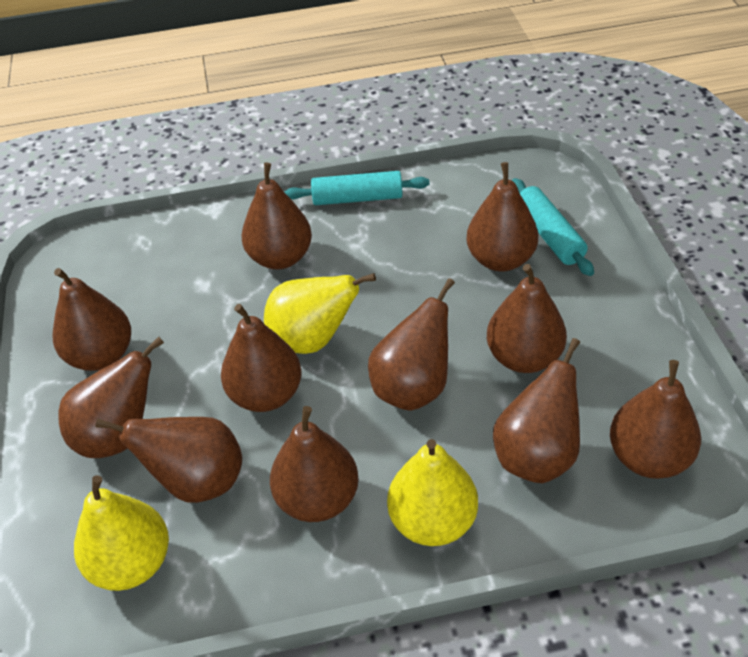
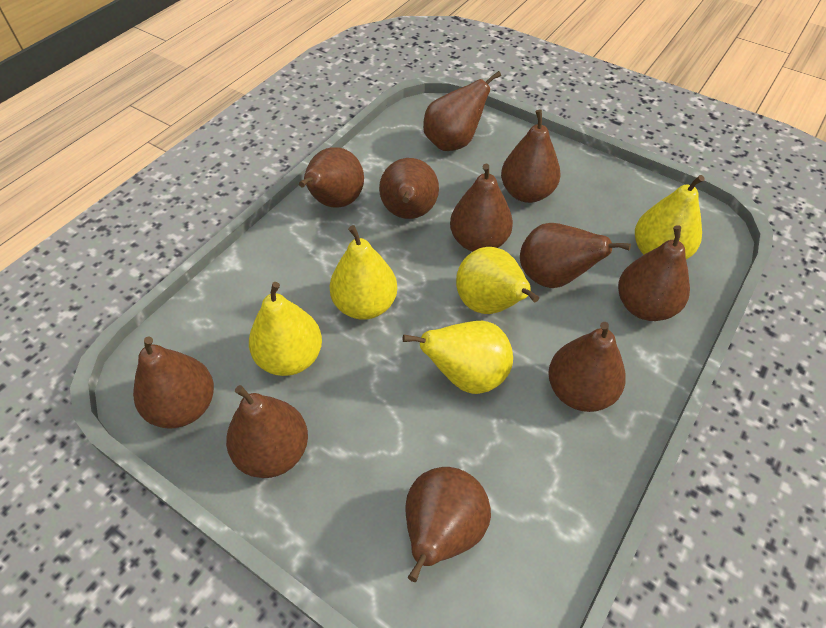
turquoise rolling pin: [284,171,429,205] [512,178,594,276] = 2 -> none = 0
yellow pear: [74,475,169,591] [264,273,376,354] [387,439,478,546] = 3 -> [249,282,322,376] [330,225,397,320] [403,321,513,394] [456,247,539,314] [635,175,705,259] = 5

